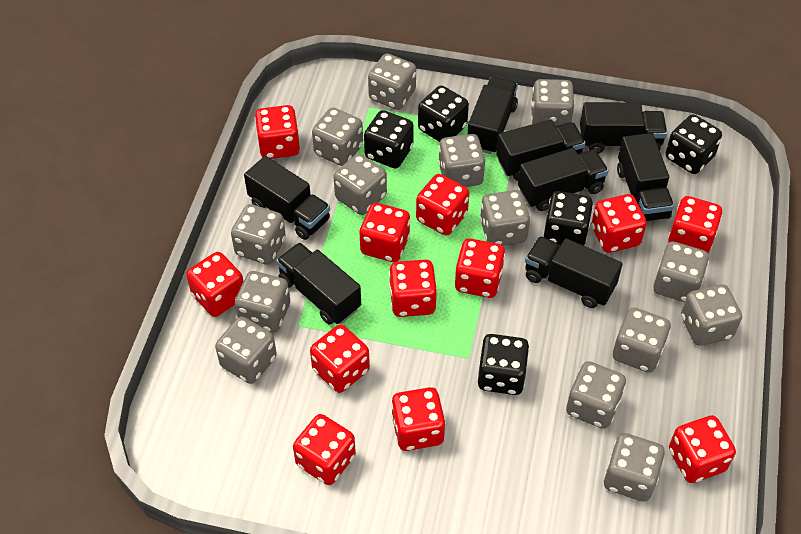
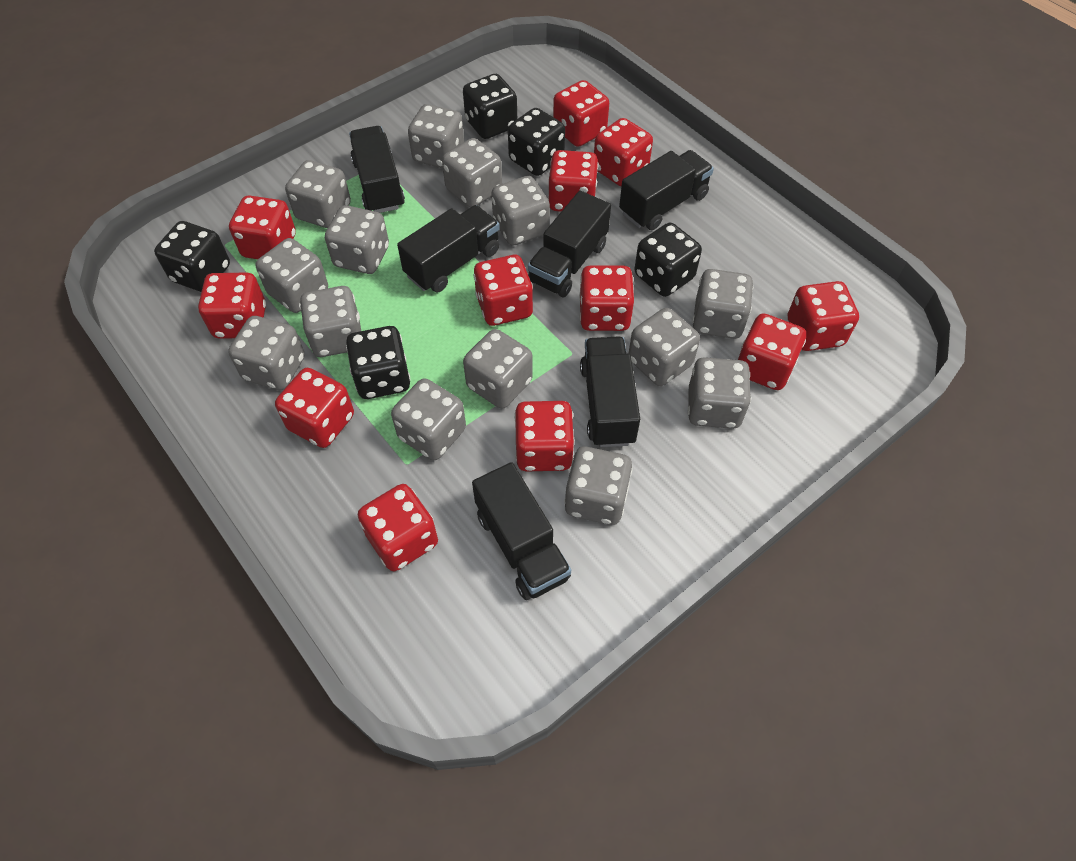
black truck: [244,156,330,240] [276,242,361,325] [467,77,518,154] [496,119,586,181] [518,148,609,211] [525,236,623,308] [580,102,667,154] [617,133,674,221] = 8 -> [349,126,405,213] [397,205,500,292] [472,462,571,600] [528,191,611,297] [580,336,640,447] [619,150,714,230] = 6

